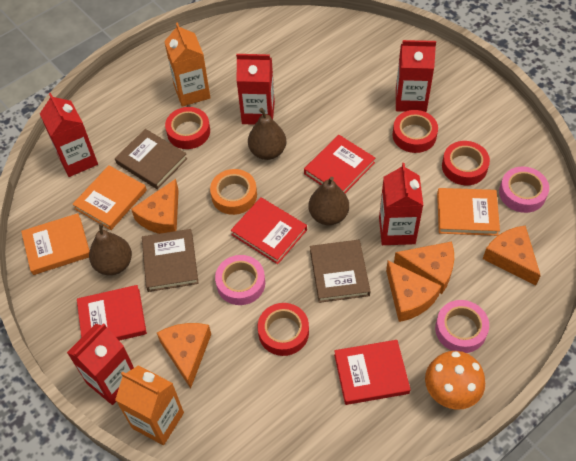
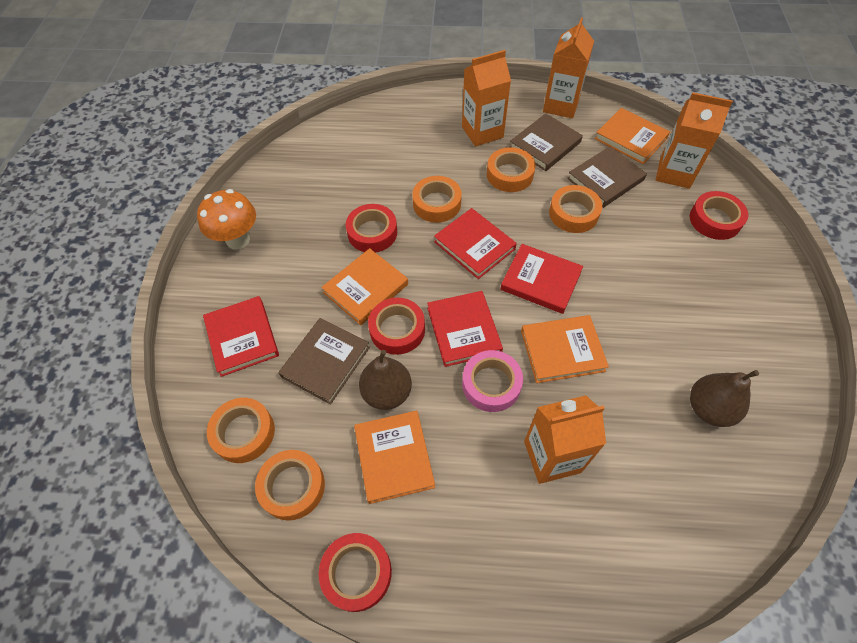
brown pear: [89,223,132,275] [248,108,286,160] [309,177,349,225] = 3 -> [359,350,412,410] [690,370,759,427] = 2
orange book: [21,213,90,275] [72,165,147,230] [437,188,500,236] = 3 -> [321,248,408,325] [354,410,435,504] [521,315,609,383] [595,108,670,164] = 4
orange carton: [115,365,184,445] [164,22,210,106] = 2 -> [462,50,511,147] [524,395,606,484] [543,17,594,118] [656,92,733,189] = 4
orange cheese: [131,179,179,234] [157,323,211,389] [386,261,441,322] [394,241,454,294] [483,225,541,286] = 5 -> none = 0
orange tape: [210,169,257,215] = 1 -> [207,398,275,463] [255,450,325,521] [412,176,462,223] [487,147,536,192] [549,185,602,233] = 5
pink tape: [215,255,265,305] [435,300,489,353] [499,167,549,213] = 3 -> [462,350,523,412] = 1
red carton: [40,93,98,177] [67,323,134,405] [236,54,275,125] [379,163,423,245] [396,40,436,112] = 5 -> none = 0

